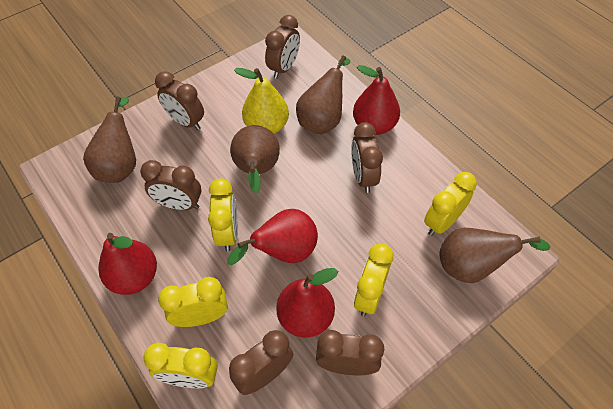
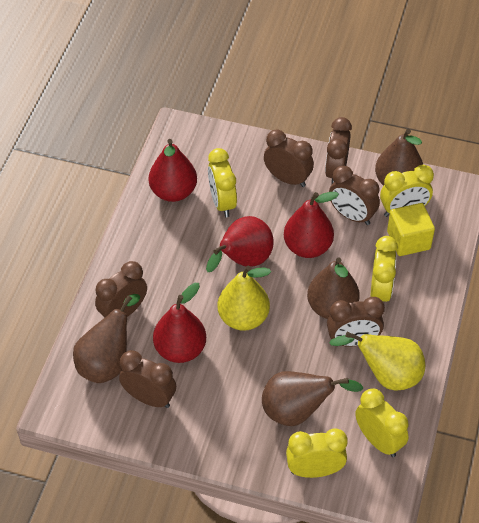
yellow cube: none = 0 -> [387,203,435,256] = 1
yellow pear: [234,68,289,134] = 1 -> [217,265,271,331] [329,332,425,390] = 2

